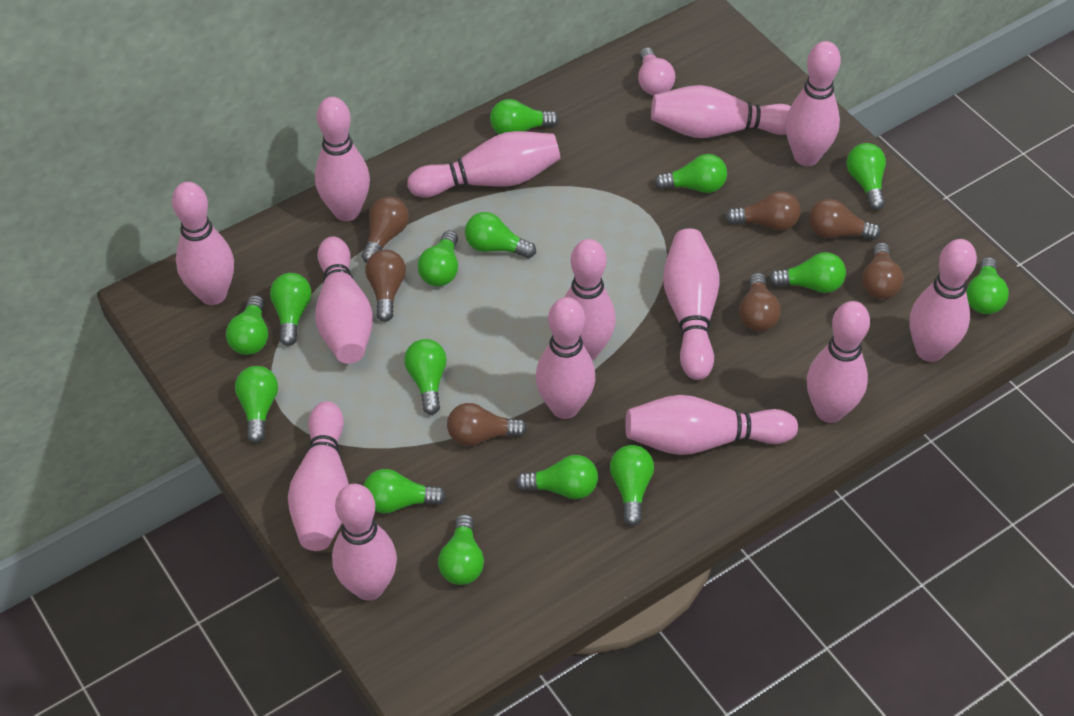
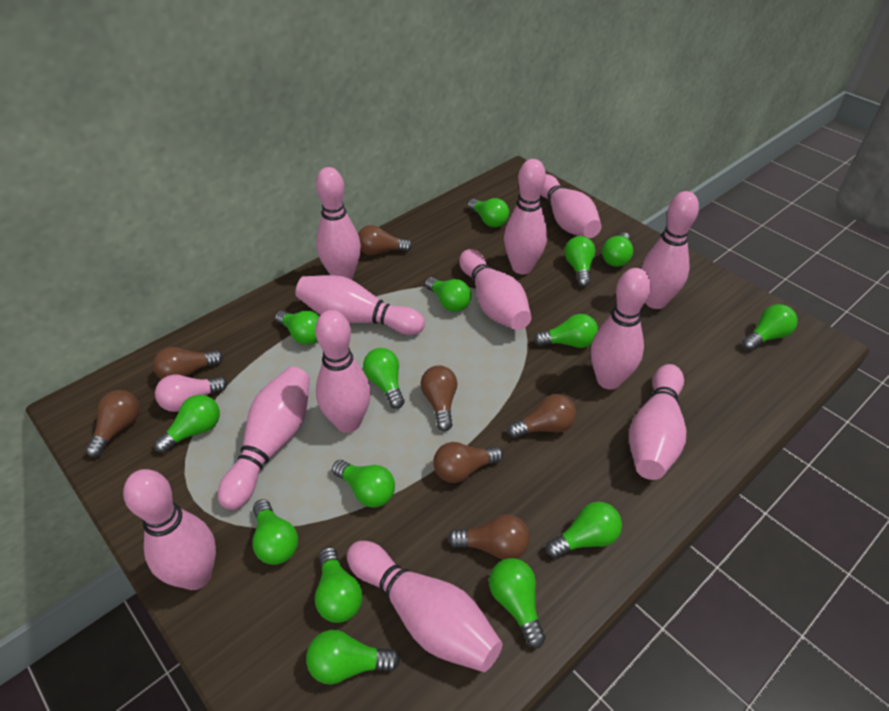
pink bowling pin: [172,182,234,305] [288,401,349,551] [315,97,370,221] [315,236,373,364] [332,484,397,601] [407,131,561,197] [536,297,595,419] [565,239,616,360] [625,395,798,455] [651,85,791,138] [663,229,720,380] [785,41,841,166] [807,301,870,423] [909,239,977,362] = 14 -> [123,469,216,590] [218,367,310,510] [295,275,425,335] [315,310,371,433] [316,167,361,280] [347,541,503,672] [459,249,531,330] [504,159,547,274] [540,174,602,238] [591,268,651,390] [629,364,686,480] [641,191,699,309] = 12

